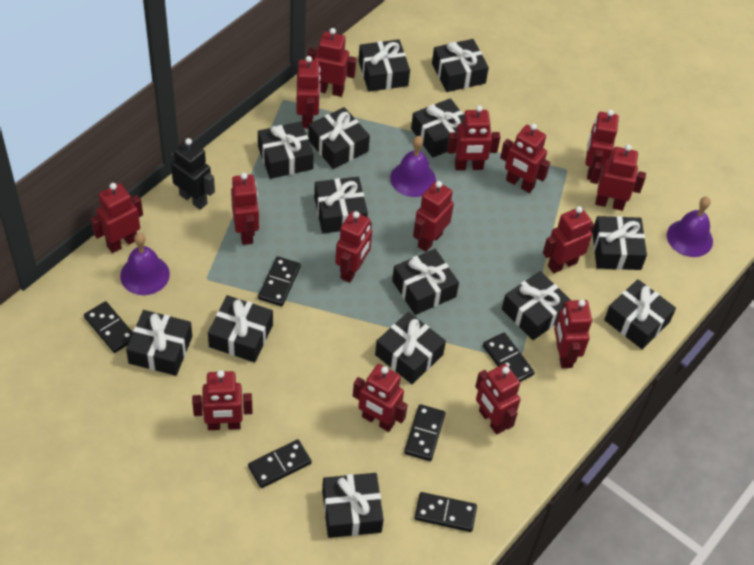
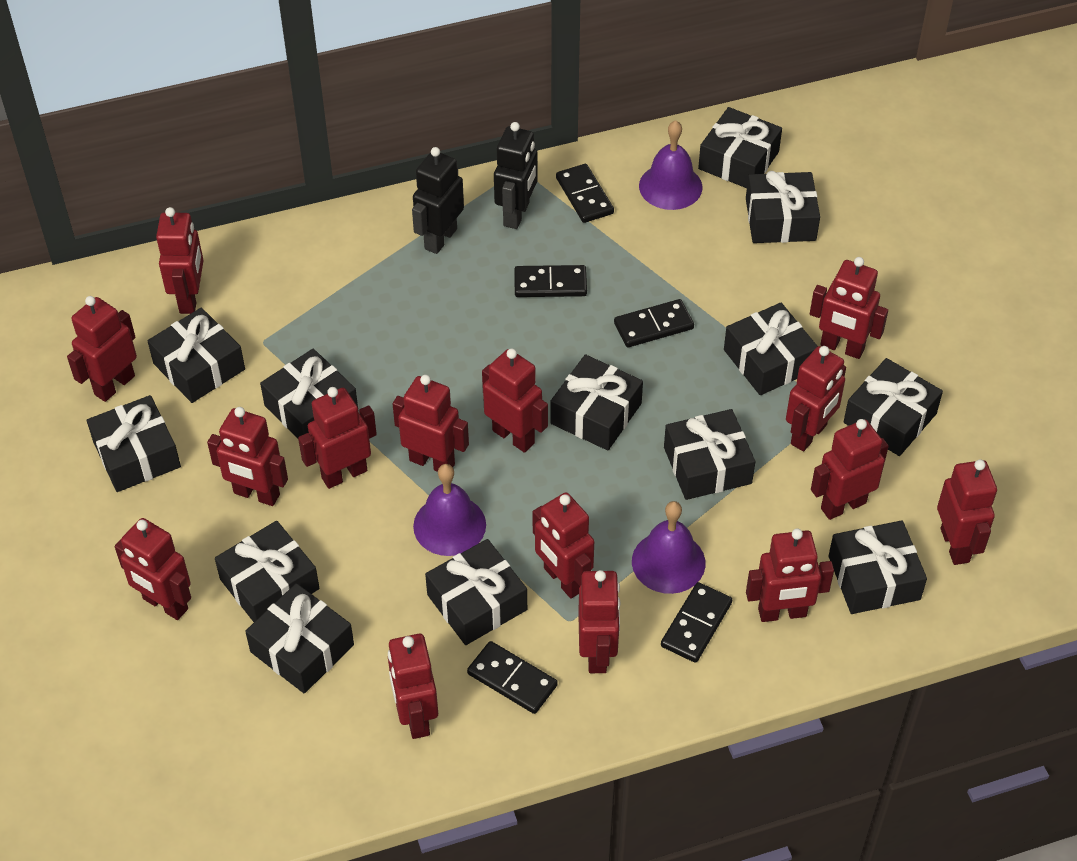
black domino: [84,301,133,353] [248,439,312,488] [258,256,301,306] [404,404,446,461] [415,492,477,532] [483,332,535,382] = 6 -> [467,641,558,714] [514,265,587,297] [556,164,614,223] [614,299,694,347] [661,582,732,663] = 5
black gift: [126,310,192,376] [208,295,273,362] [258,122,314,179] [308,107,370,169] [314,177,368,233] [322,473,384,538] [358,39,410,92] [375,312,446,384] [392,249,459,315] [411,98,464,158] [432,39,489,92] [502,271,572,340] [592,216,647,270] [604,279,676,349] = 14 -> [87,395,181,492] [148,308,245,403] [215,521,319,622] [245,583,354,693] [260,349,358,438] [425,539,527,645] [550,354,643,450] [664,409,755,500] [698,107,782,188] [724,303,818,395] [746,171,820,243] [828,520,927,614] [844,358,943,456] = 13
black robot: [171,138,215,210] = 1 -> [412,147,464,254] [494,122,538,229] = 2

